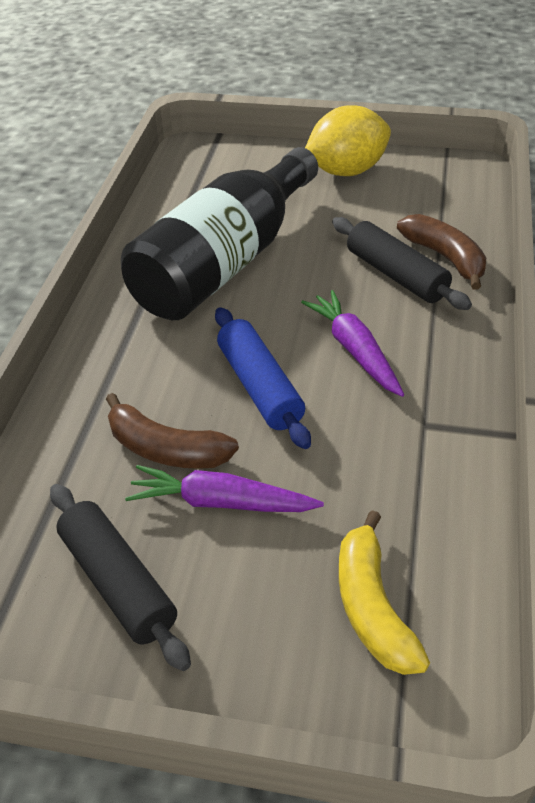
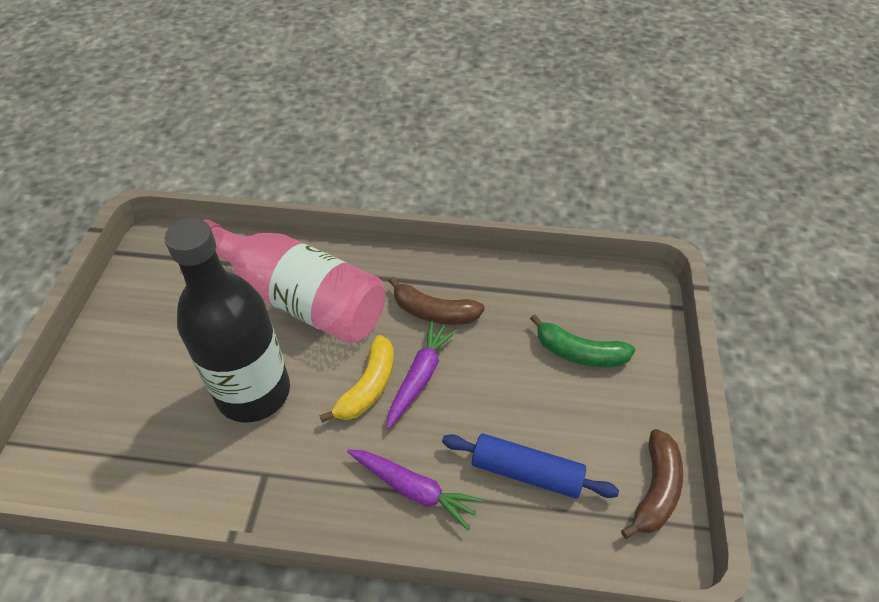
black rolling pin: [50,484,191,671] [332,217,472,310] = 2 -> none = 0
green banana: none = 0 -> [530,314,635,367] = 1
pink bottle: none = 0 -> [203,219,385,344] = 1
yellow lemon: [305,105,391,176] = 1 -> none = 0

